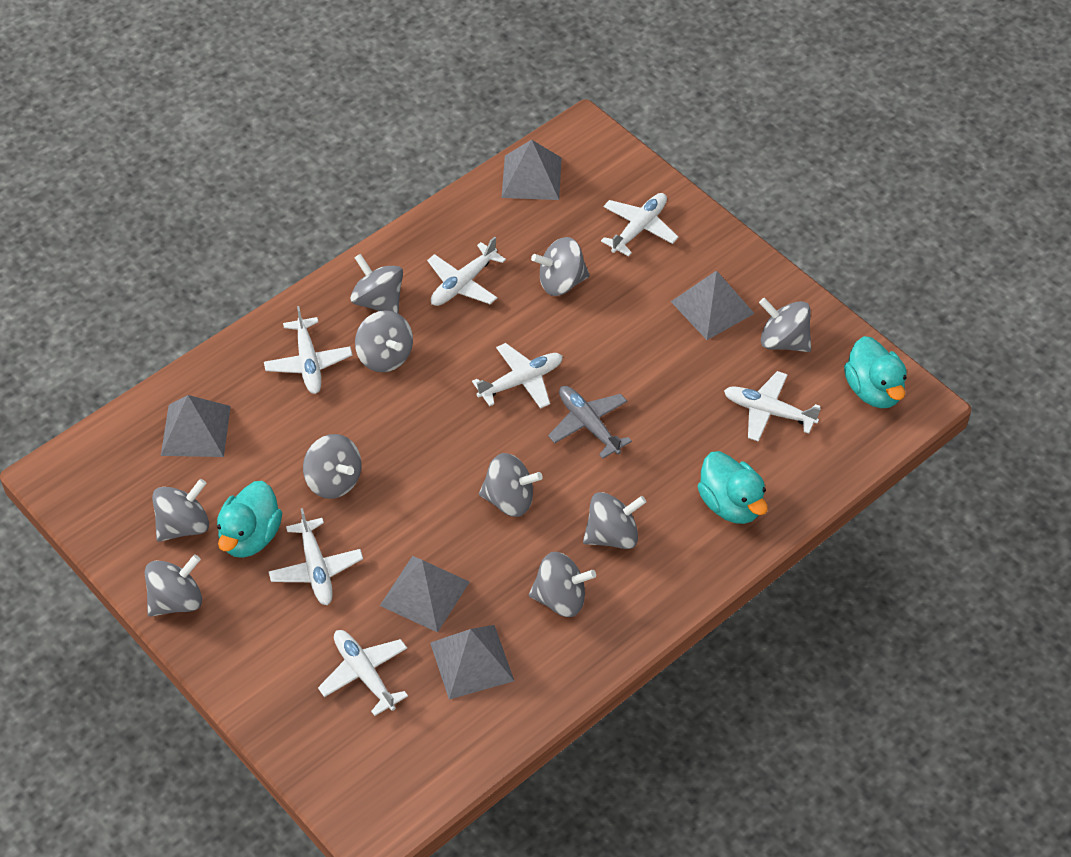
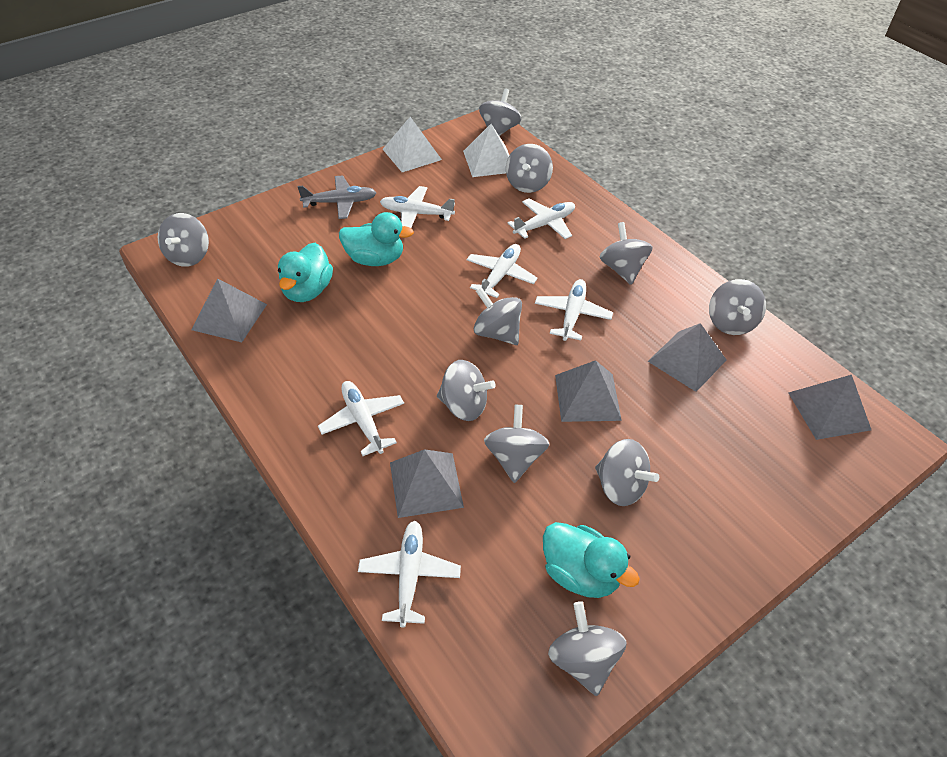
white plane: [264,306,353,394] [269,508,363,605] [318,630,408,716] [427,236,506,306] [472,343,563,409] [601,193,678,257] [724,371,821,442] = 7 -> [318,381,404,456] [358,521,461,628] [380,186,455,228] [466,244,538,298] [508,199,575,239] [535,279,613,341] = 6
white pyramid: none = 0 -> [383,117,442,172] [463,124,509,177] = 2

